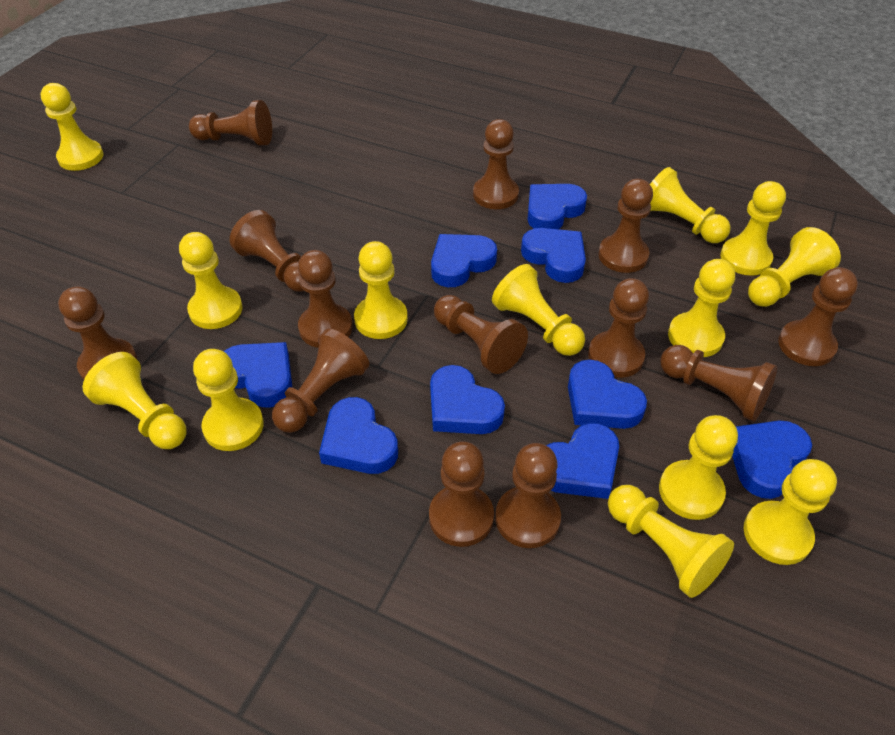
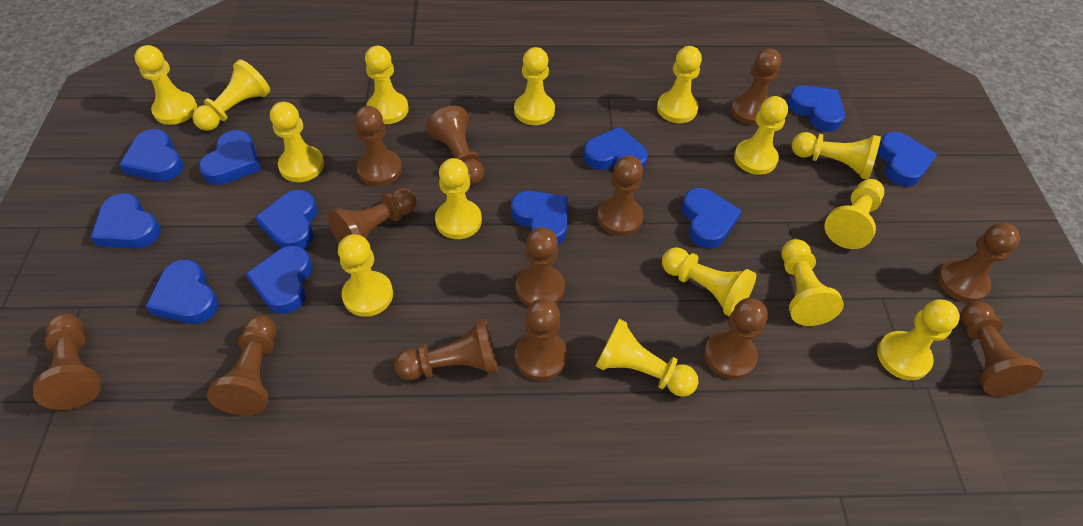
blue heart: [224,342,292,408] [319,397,398,474] [430,365,505,434] [431,234,497,287] [521,228,586,283] [527,184,587,229] [546,423,619,499] [568,360,647,429] [732,421,812,499] = 9 -> [90,193,161,249] [119,129,184,181] [145,259,219,324] [199,130,261,185] [246,245,312,314] [255,190,317,249] [511,191,567,245] [584,127,648,170] [682,188,742,249] [787,86,845,132] [877,132,937,187] = 11
yellow pawn: [41,83,104,171] [82,352,187,449] [179,232,243,329] [193,349,264,451] [354,241,408,339] [492,264,585,356] [608,485,734,598] [650,167,731,243] [659,415,738,520] [668,259,735,357] [720,181,786,276] [744,459,837,565] [748,227,841,307] = 13 -> [135,45,197,125] [192,59,270,131] [270,102,324,182] [338,234,393,317] [365,46,409,124] [435,158,482,239] [514,47,555,125] [595,319,699,397] [657,46,702,123] [662,247,756,316] [734,96,788,175] [782,239,844,326] [792,132,881,179] [824,179,884,249] [877,300,960,380] = 15

